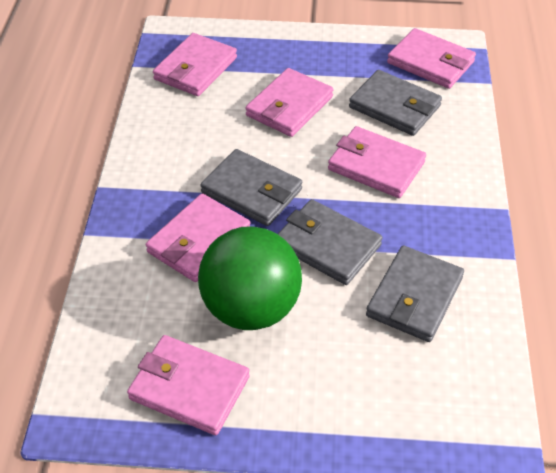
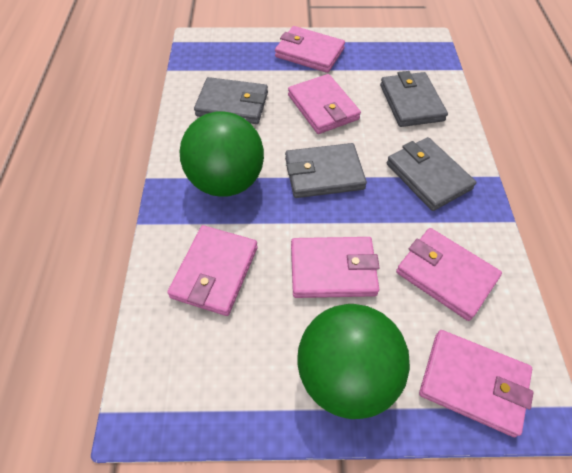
green ball: [198,226,302,330] = 1 -> [179,112,264,197] [297,304,410,419] = 2

